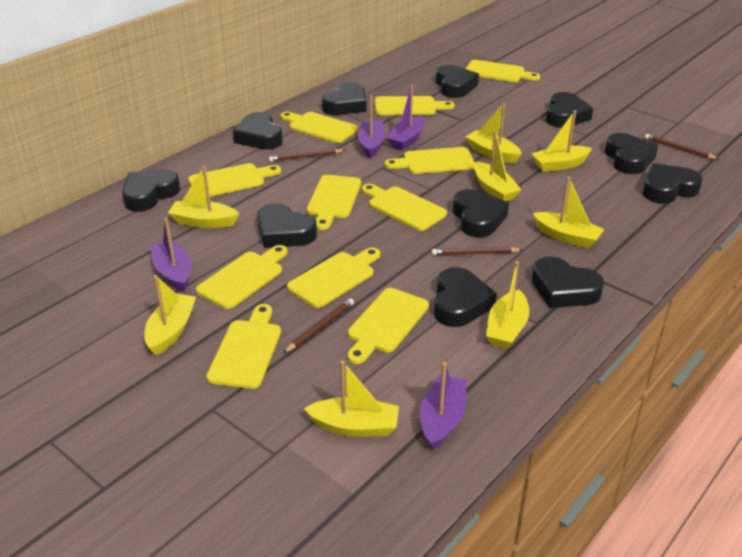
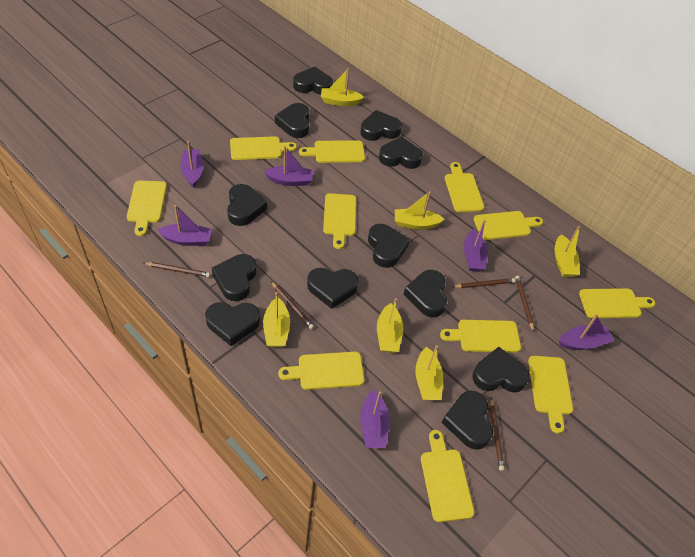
black heart: [122,169,180,212] [233,112,283,150] [257,203,317,248] [322,82,367,115] [434,267,497,327] [436,65,479,98] [453,189,509,237] [532,257,604,308] [546,92,593,128] [605,133,658,174] [643,163,703,204] = 11 -> [205,302,260,346] [212,254,256,301] [227,184,267,226] [275,103,309,138] [293,67,333,95] [307,268,359,309] [360,110,402,141] [368,224,410,268] [379,137,423,169] [403,270,447,317] [442,391,493,450] [472,347,530,393] = 12
brown pencil: [269,149,345,162] [283,298,354,353] [431,247,523,255] [645,134,718,159] = 4 -> [144,262,210,277] [271,282,314,329] [453,278,515,288] [490,398,505,471] [515,276,534,332] = 5
purple boat: [150,218,191,292] [357,95,386,158] [386,85,425,150] [420,362,467,450] = 4 -> [157,205,212,246] [180,141,204,188] [264,146,313,186] [360,389,389,448] [464,220,488,272] [559,314,614,350] = 6
yellow boat: [144,275,196,355] [168,166,239,228] [304,361,399,437] [465,103,522,163] [474,131,521,201] [486,261,529,349] [531,110,592,172] [533,177,604,248] = 8 -> [263,292,290,347] [321,68,364,106] [377,298,403,353] [395,191,445,230] [415,345,443,400] [555,226,580,277] = 6

